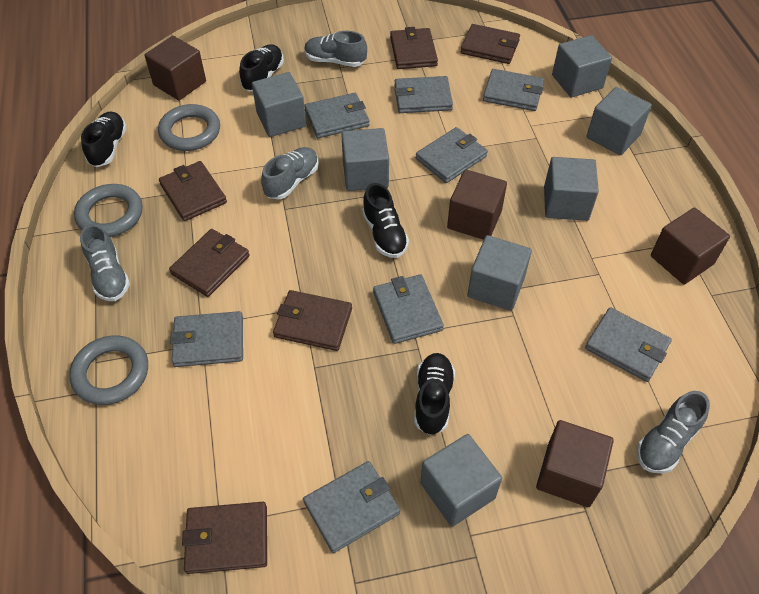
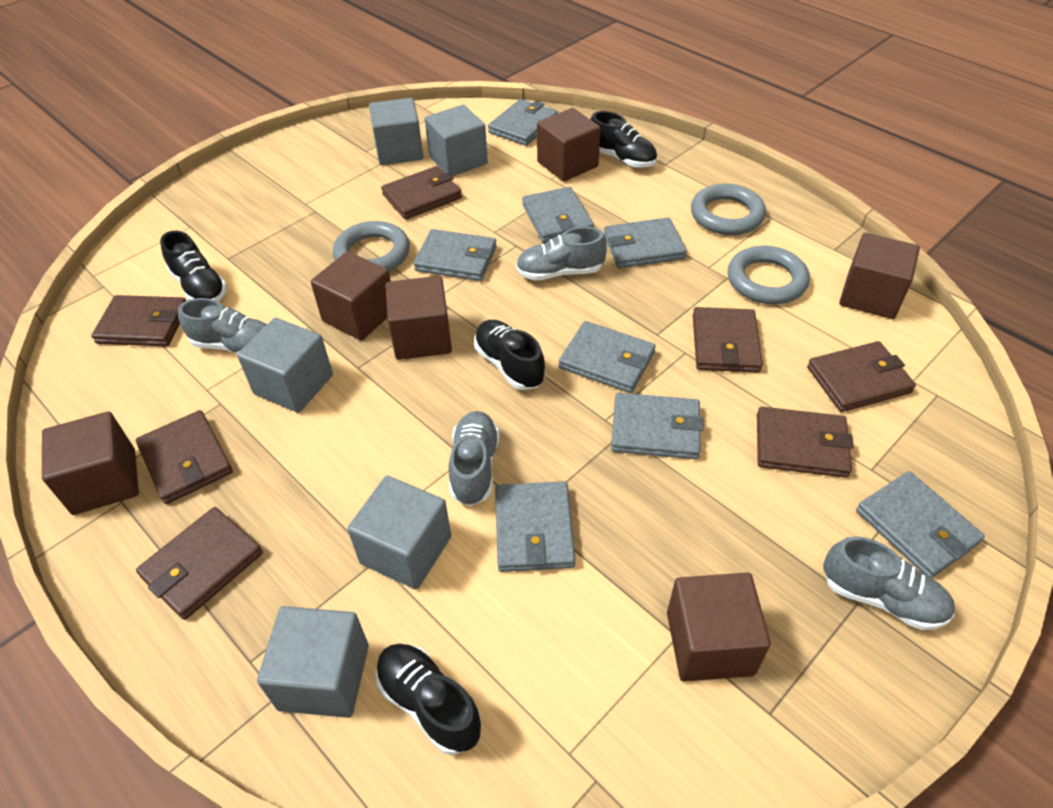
brown cube: [145,36,206,100] [447,170,507,240] [536,420,614,507] [651,208,730,285] = 4 -> [42,411,139,515] [311,251,391,341] [385,276,452,360] [537,108,601,181] [667,573,771,682] [839,233,920,319] = 6
brown wallet: [159,161,227,221] [169,229,250,297] [182,502,267,574] [273,290,352,351] [390,27,438,69] [460,24,520,64] = 6 -> [91,295,186,347] [136,410,233,504] [136,507,263,620] [381,166,462,219] [693,307,763,373] [757,407,853,478] [807,341,916,412] = 7
grey cube: [252,72,306,137] [341,128,389,191] [420,434,502,527] [468,235,532,311] [544,157,599,221] [552,35,612,98] [587,87,652,155] = 7 -> [237,318,333,413] [257,606,369,718] [347,476,451,590] [369,98,423,165] [425,105,488,176] = 5

